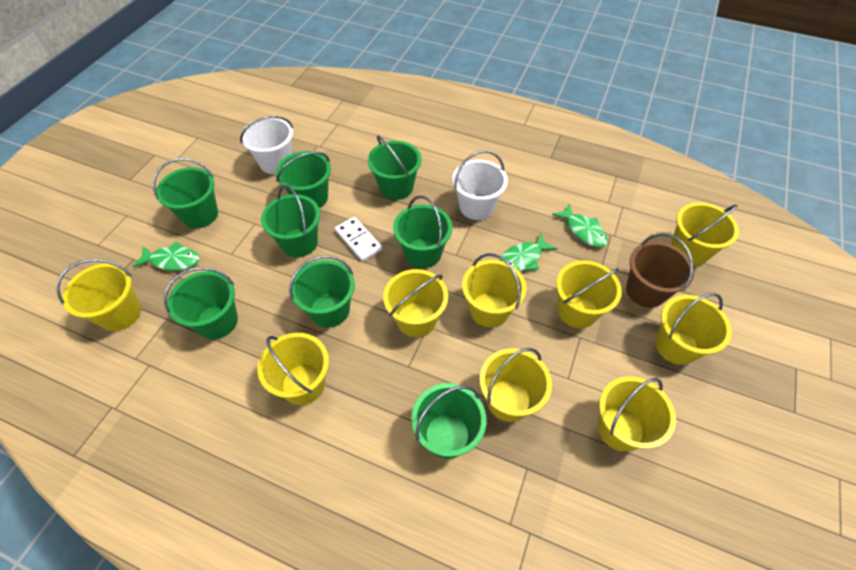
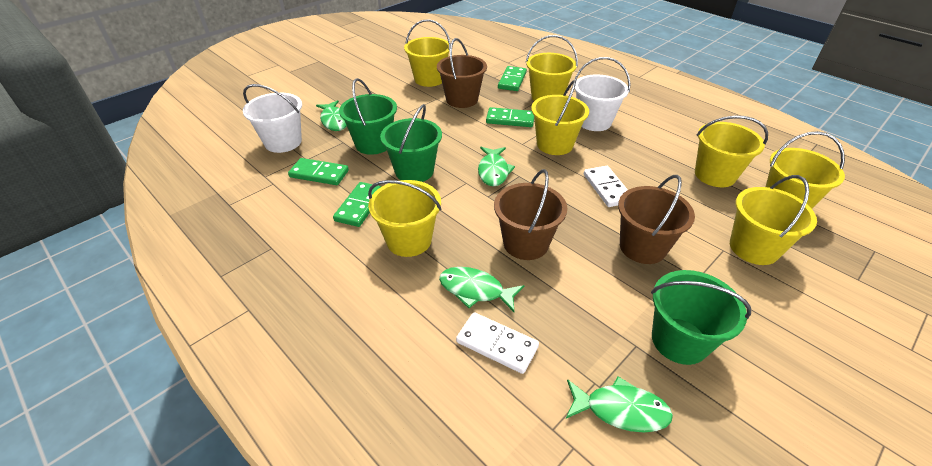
brown bucket: [626,233,695,308] = 1 -> [437,38,487,108] [494,169,567,260] [618,175,695,264] = 3
green bucket: [153,158,218,228] [164,267,238,339] [261,185,320,257] [276,151,331,208] [289,256,355,327] [368,135,421,200] [393,196,452,268] [411,383,486,459] = 8 -> [339,78,397,155] [380,104,442,182] [651,270,751,365] = 3
green domino: none = 0 -> [288,158,349,185] [333,182,382,227] [486,107,534,127] [498,66,527,91] = 4
green fish: [132,242,199,271] [499,232,557,271] [552,203,608,247] = 3 -> [316,100,347,131] [439,267,524,312] [478,147,515,186] [566,376,673,432] = 4
white domino: [335,217,382,261] = 1 -> [456,312,539,374] [584,166,628,207] = 2
yellow bucket: [56,259,141,331] [257,333,329,405] [383,269,448,337] [462,253,526,327] [479,348,552,422] [556,260,622,328] [597,376,676,452] [655,293,732,365] [671,202,739,266] = 9 -> [368,180,441,257] [404,20,451,87] [526,35,578,101] [531,80,589,155] [695,116,768,187] [730,175,817,265] [765,131,845,209] = 7

